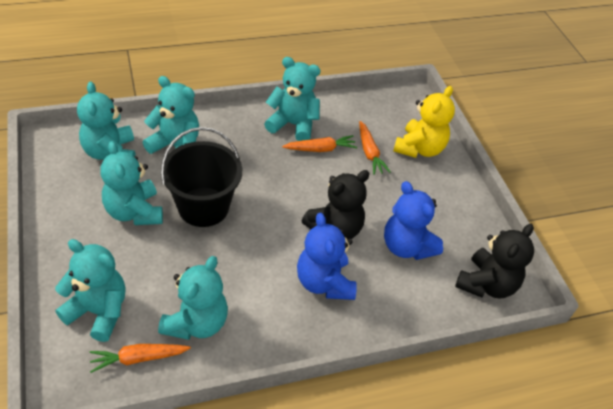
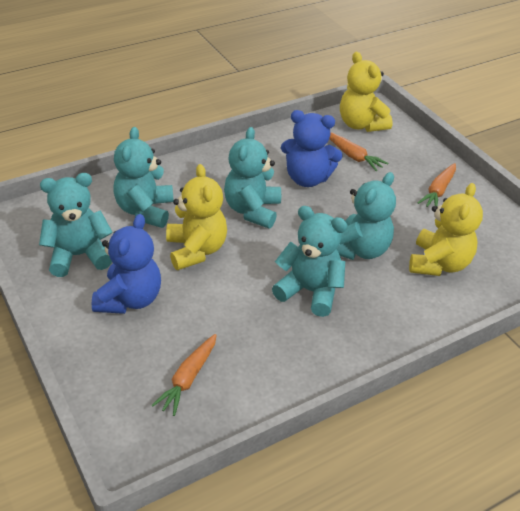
black bucket: [161,127,242,227] = 1 -> none = 0
black teddy bear: [302,170,370,239] [455,224,534,299] = 2 -> none = 0
turquoise teddy bear: [55,239,126,342] [77,82,135,160] [100,141,163,225] [143,76,199,154] [158,256,228,340] [264,57,320,141] = 6 -> [39,173,113,277] [113,127,174,228] [224,127,281,228] [272,206,347,317] [337,172,396,260] = 5
yellow teddy bear: [393,86,455,158] = 1 -> [166,164,227,270] [340,52,393,132] [409,183,483,276] = 3

